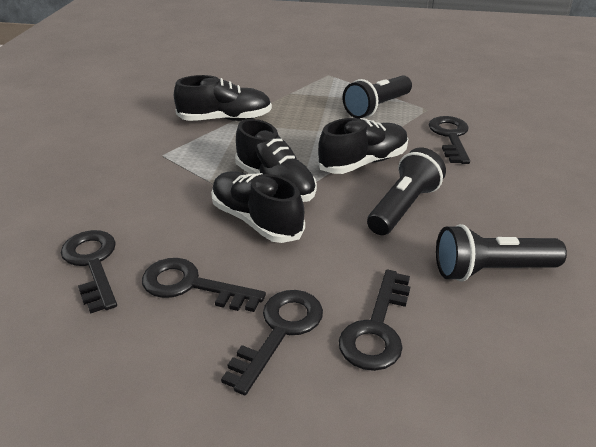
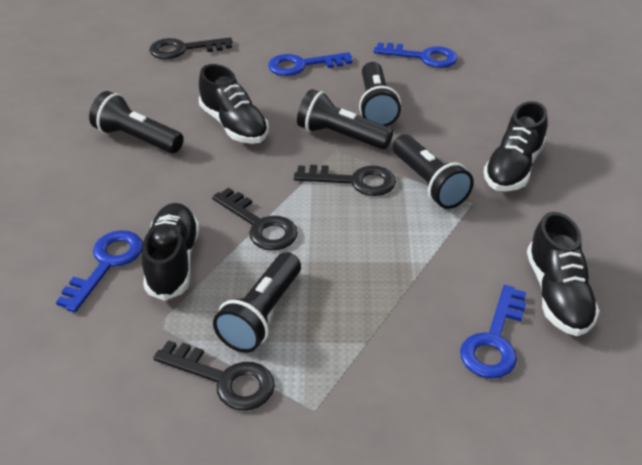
black flashlight: [343,75,412,118] [367,148,446,235] [436,224,567,282] = 3 -> [89,91,184,153] [213,252,301,353] [297,89,393,149] [359,62,401,126] [393,135,474,209] = 5
black key: [61,230,117,314] [142,258,266,312] [221,290,323,395] [339,269,410,371] [429,116,470,164] = 5 -> [149,37,233,59] [153,340,275,410] [212,188,298,250] [294,165,396,196] = 4
blue key: none = 0 -> [56,230,143,313] [268,52,352,76] [373,43,458,68] [460,285,526,379] = 4

